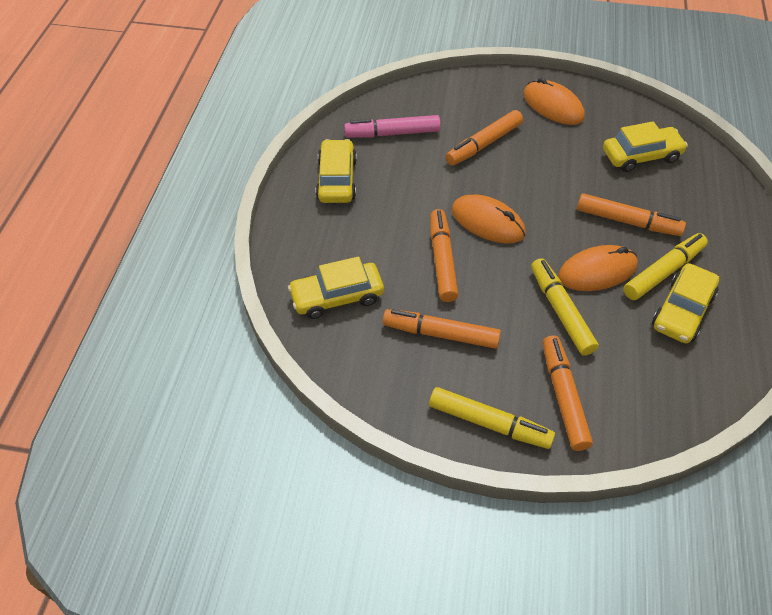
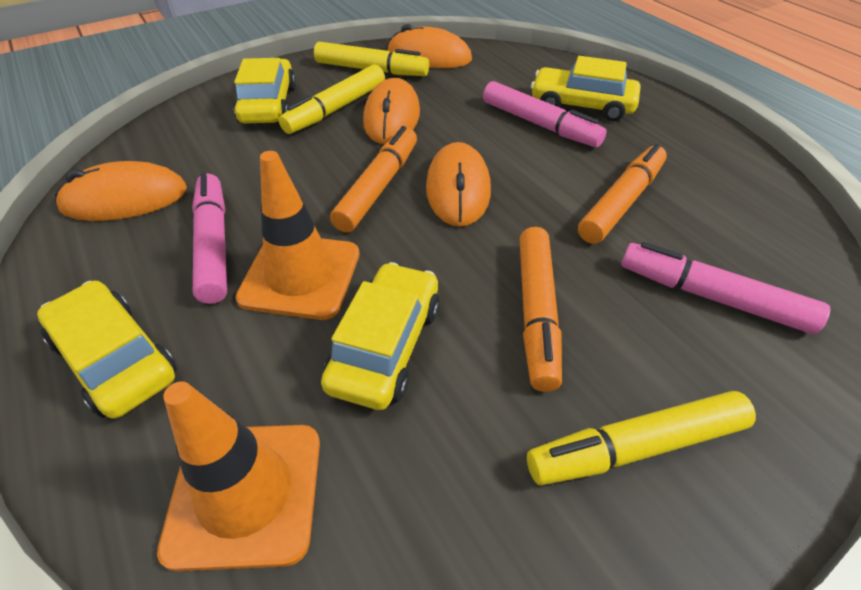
orange marker: [383,309,501,349] [430,209,458,302] [446,110,523,165] [543,335,593,451] [577,193,686,236] = 5 -> [330,126,417,233] [519,227,562,392] [578,144,667,244] = 3
orange mouse: [451,195,526,243] [523,78,585,125] [558,245,638,291] = 3 -> [55,161,187,221] [363,78,420,144] [388,24,472,68] [426,142,491,227] = 4
orange traffic cone: none = 0 -> [157,381,320,571] [235,151,360,320] = 2
pink marker: [344,115,441,138] = 1 -> [192,173,227,304] [483,81,607,147] [621,242,831,334] = 3

